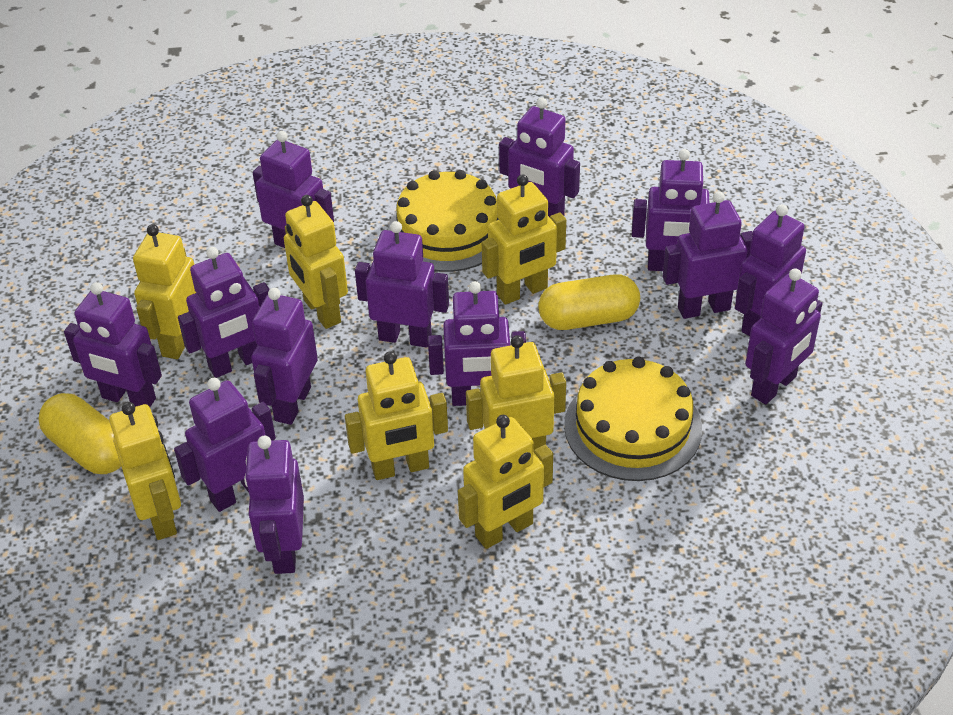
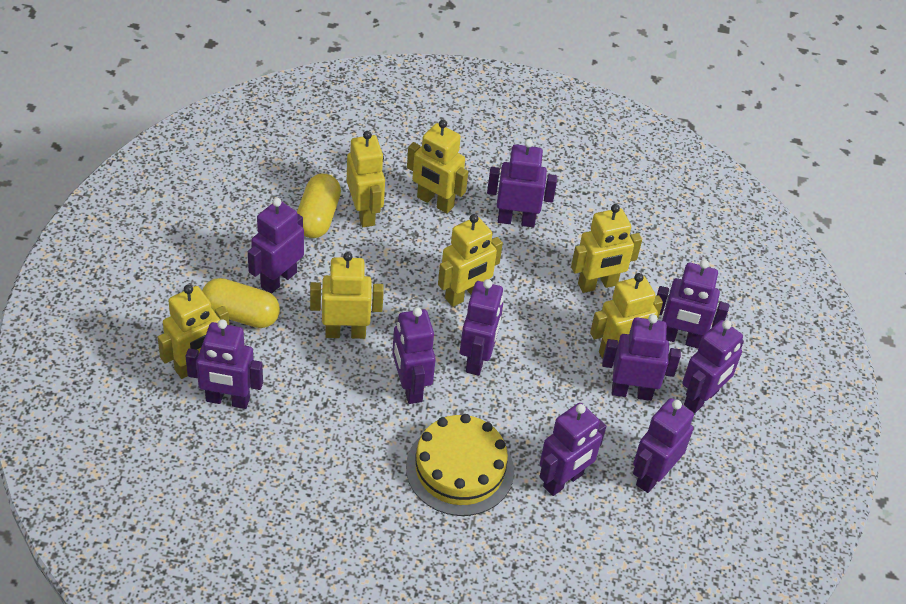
purple robot: [64,282,162,407] [174,378,276,512] [178,247,270,378] [244,435,304,574] [251,288,318,425] [253,131,334,248] [355,221,449,347] [428,281,526,406] [499,97,580,217] [632,149,714,271] [663,191,753,319] [735,204,806,336] [745,268,822,405] = 13 -> [186,319,263,409] [248,198,304,294] [392,307,436,404] [460,279,504,376] [487,139,557,227] [539,403,607,496] [602,314,681,401] [633,398,694,493] [657,260,729,348] [682,320,744,413] = 10
yellow cake: [388,170,499,272] [564,357,702,481] = 2 -> [406,414,514,516] = 1

